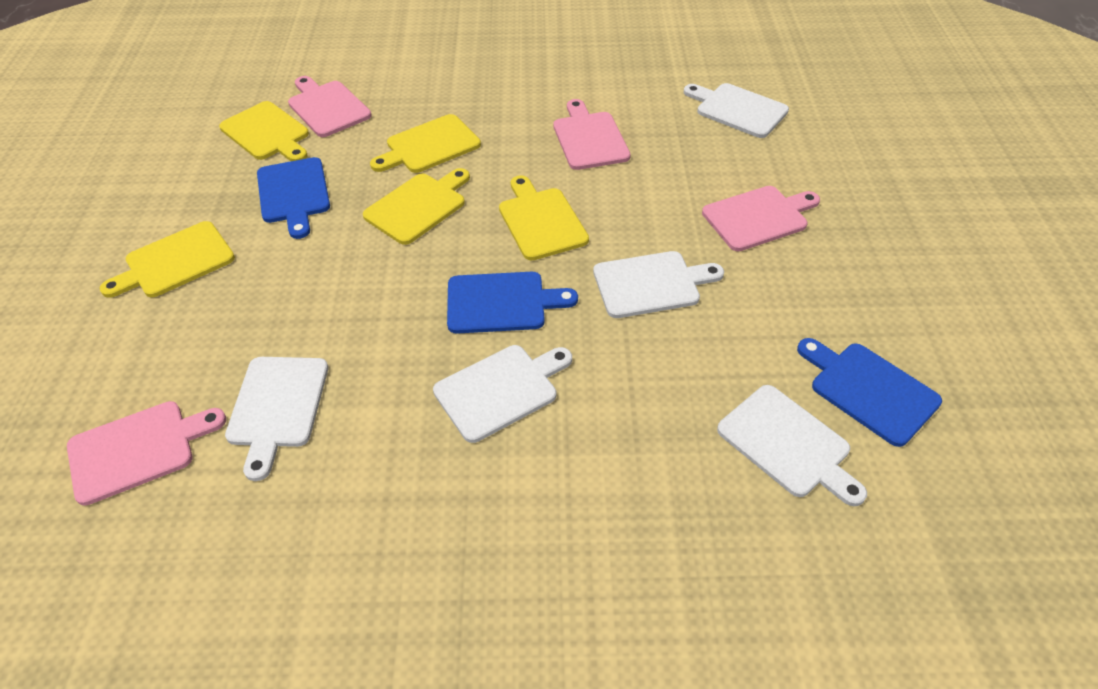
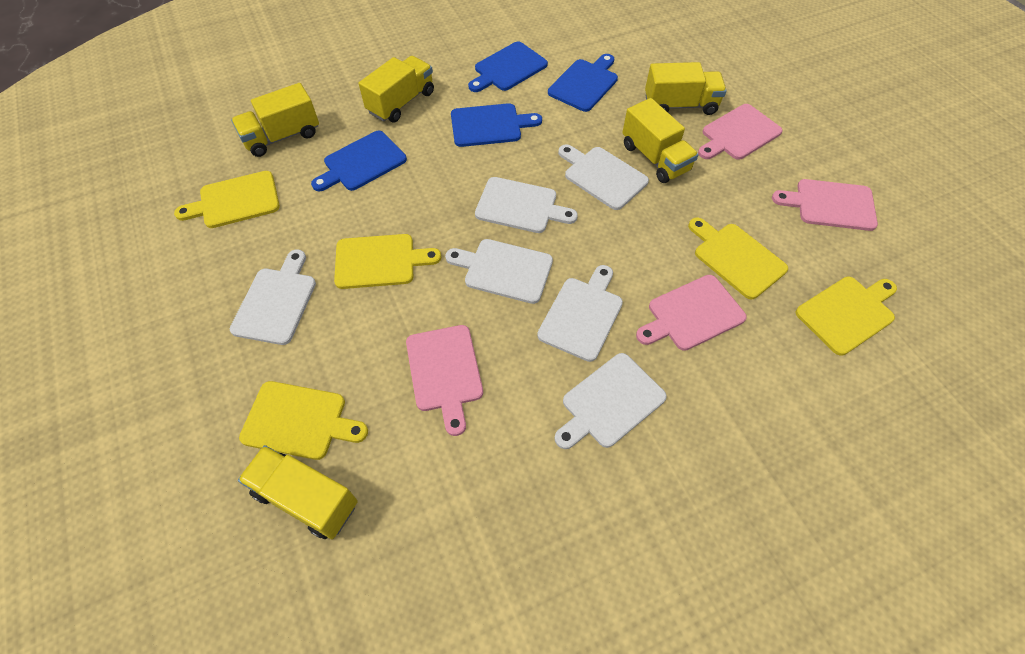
blue cutting board: [257,157,330,239] [447,272,578,334] [797,338,942,447] = 3 -> [311,131,407,191] [451,103,542,147] [468,42,548,92] [548,54,618,112] = 4
white cutting board: [225,357,328,481] [433,345,572,443] [593,251,724,318] [684,83,789,138] [717,385,867,506] = 5 -> [230,250,316,345] [445,239,553,304] [475,177,578,233] [537,265,623,362] [555,353,667,449] [558,144,649,210] = 6
yellow truck: none = 0 -> [231,83,319,157] [238,445,358,539] [359,56,434,122] [622,98,699,183] [645,62,727,115] = 5

